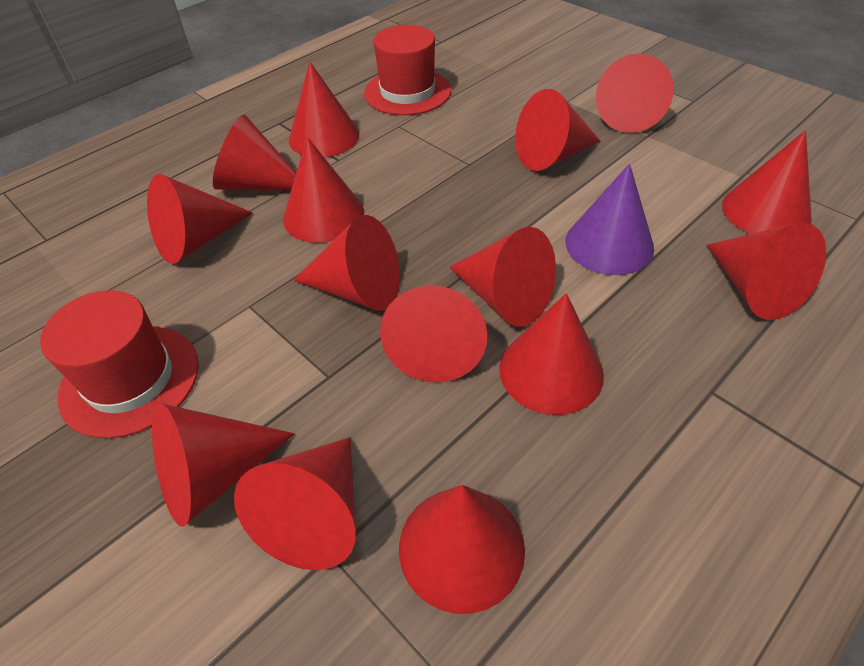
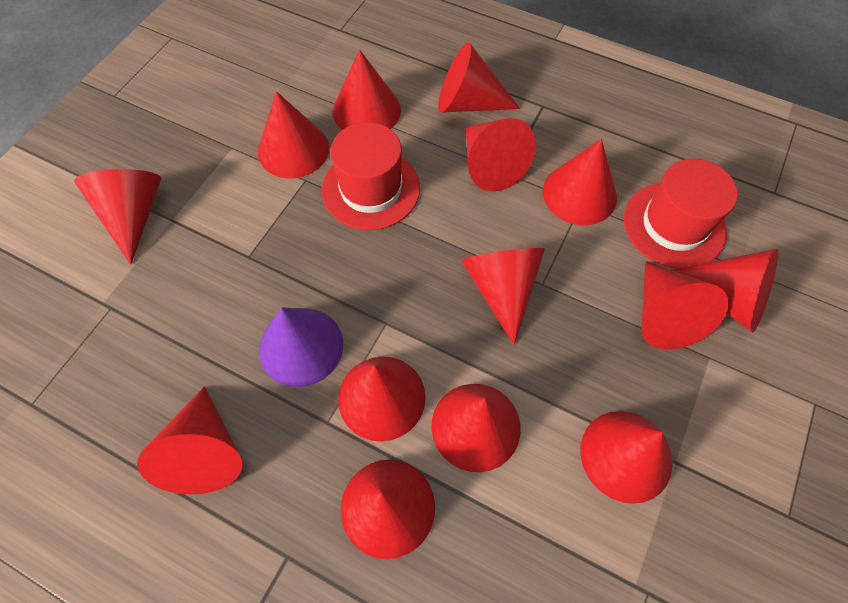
red cone: [147,174,253,264] [152,403,295,527] [213,115,296,190] [234,437,356,570] [283,137,364,243] [289,62,359,157] [293,215,400,311] [380,285,487,383] [399,485,525,614] [449,227,556,327] [499,293,604,415] [515,89,601,171] [596,54,674,133] [707,222,827,320] [722,130,812,234] = 15 -> [74,169,162,265] [137,386,242,495] [258,91,329,179] [333,50,401,130] [338,357,426,442] [341,460,435,559] [431,384,521,472] [438,42,520,113] [461,248,545,345] [466,118,536,192] [543,139,617,225] [581,411,673,504] [641,262,729,350] [672,249,778,333] = 14

